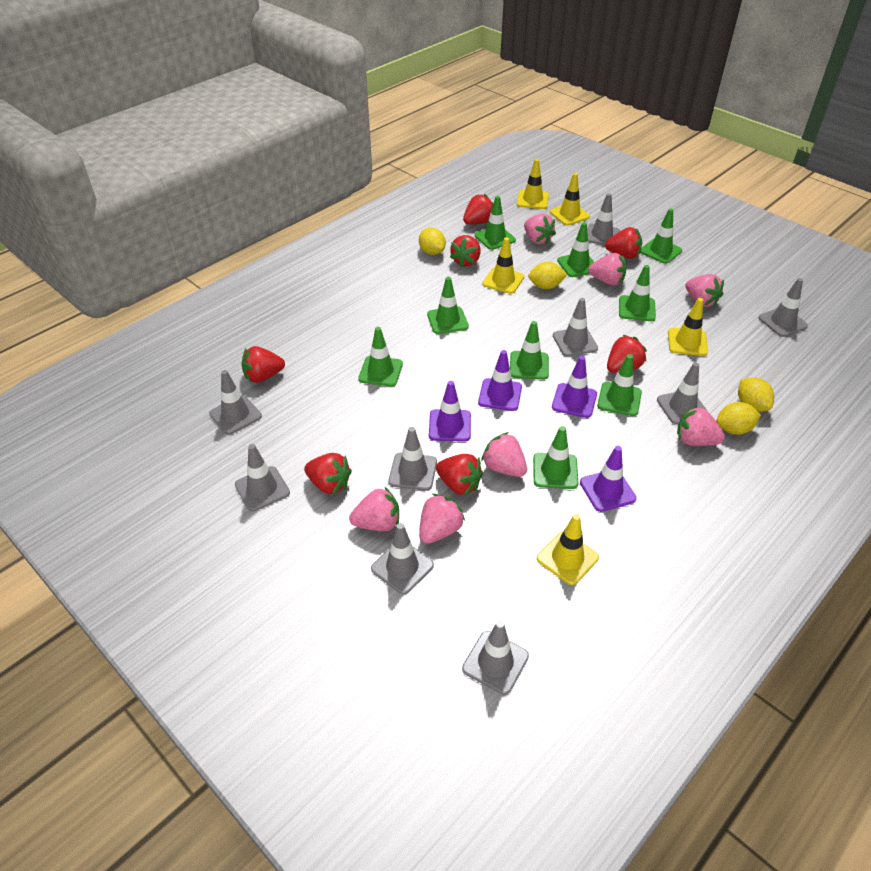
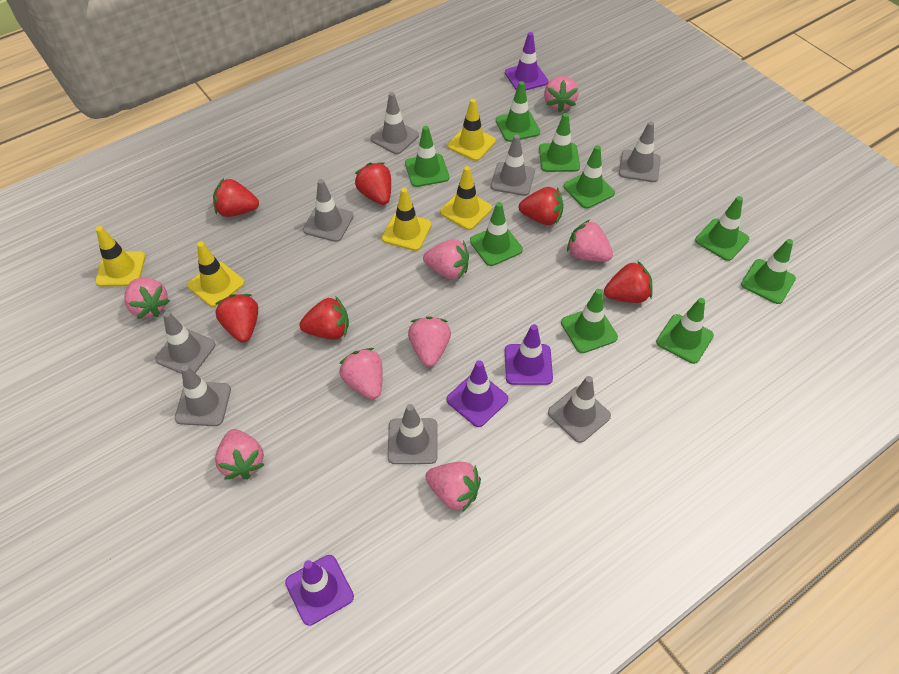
grey traffic cone: [209,370,262,435] [235,444,290,512] [371,523,434,594] [389,427,437,491] [462,621,529,695] [553,298,598,357] [587,193,620,245] [657,362,706,425] [759,278,808,337] = 9 -> [155,311,215,374] [175,365,231,426] [303,179,354,242] [371,92,419,154] [387,404,438,464] [491,134,535,196] [548,376,611,443] [619,121,661,182] = 8
pink strawberry: [349,487,399,531] [419,494,465,544] [481,432,527,477] [524,214,556,245] [588,253,626,285] [677,406,725,446] [685,274,724,307] = 7 -> [124,278,170,319] [215,429,265,480] [339,348,383,399] [408,316,451,367] [423,239,469,279] [425,462,481,512] [544,76,578,113] [567,220,613,262] = 8
red strawberry: [242,346,285,383] [304,453,352,495] [436,454,483,495] [450,235,481,268] [463,194,493,224] [605,227,642,259] [607,335,647,373] = 7 -> [213,178,259,217] [216,294,258,343] [299,296,349,340] [355,163,391,205] [519,187,563,225] [604,261,653,303] = 6
yellow lemon: [419,228,446,255] [528,262,567,289] [716,402,761,435] [738,378,774,412] = 4 -> none = 0

